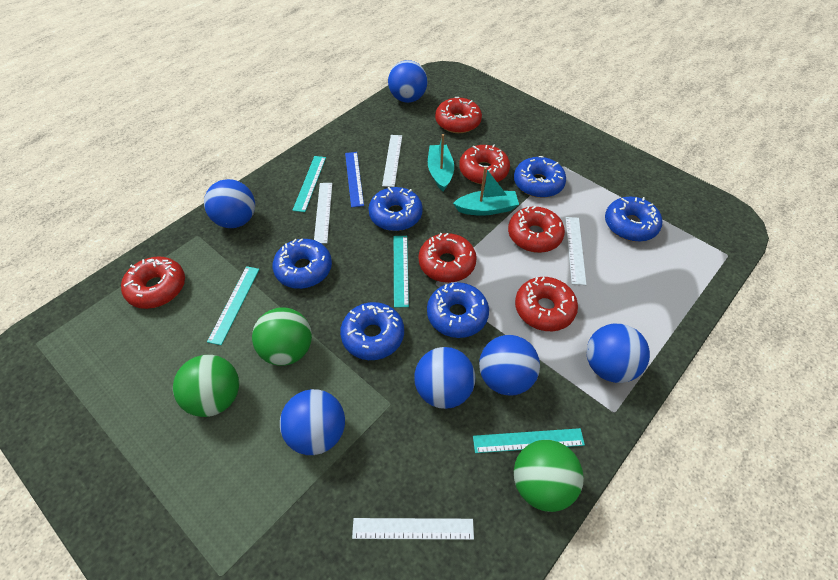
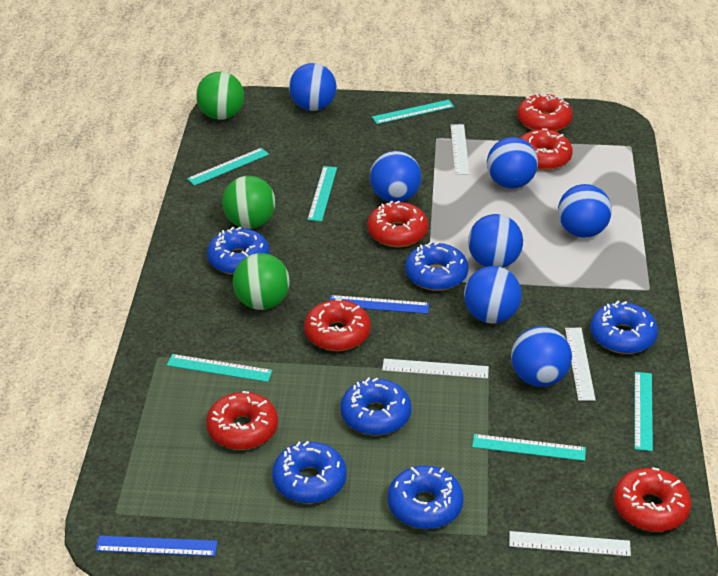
blue ball: [204,179,255,228] [280,389,345,455] [388,60,428,103] [414,347,475,409] [479,335,540,395] [587,324,650,383] = 6 -> [289,63,336,111] [370,151,421,202] [464,266,522,324] [468,214,523,268] [487,137,538,189] [511,326,572,387] [558,184,612,238] = 7
blue ruler: [345,152,364,208] = 1 -> [95,536,218,557] [329,295,429,314] = 2
turquoise boat: [428,134,454,191] [453,167,519,216] = 2 -> none = 0
turquoise ruler: [207,266,260,345] [292,156,326,212] [394,236,409,308] [473,428,585,453] = 4 -> [167,354,273,382] [187,148,269,186] [307,166,337,222] [372,100,454,124] [472,434,586,461] [635,372,653,451] = 6

